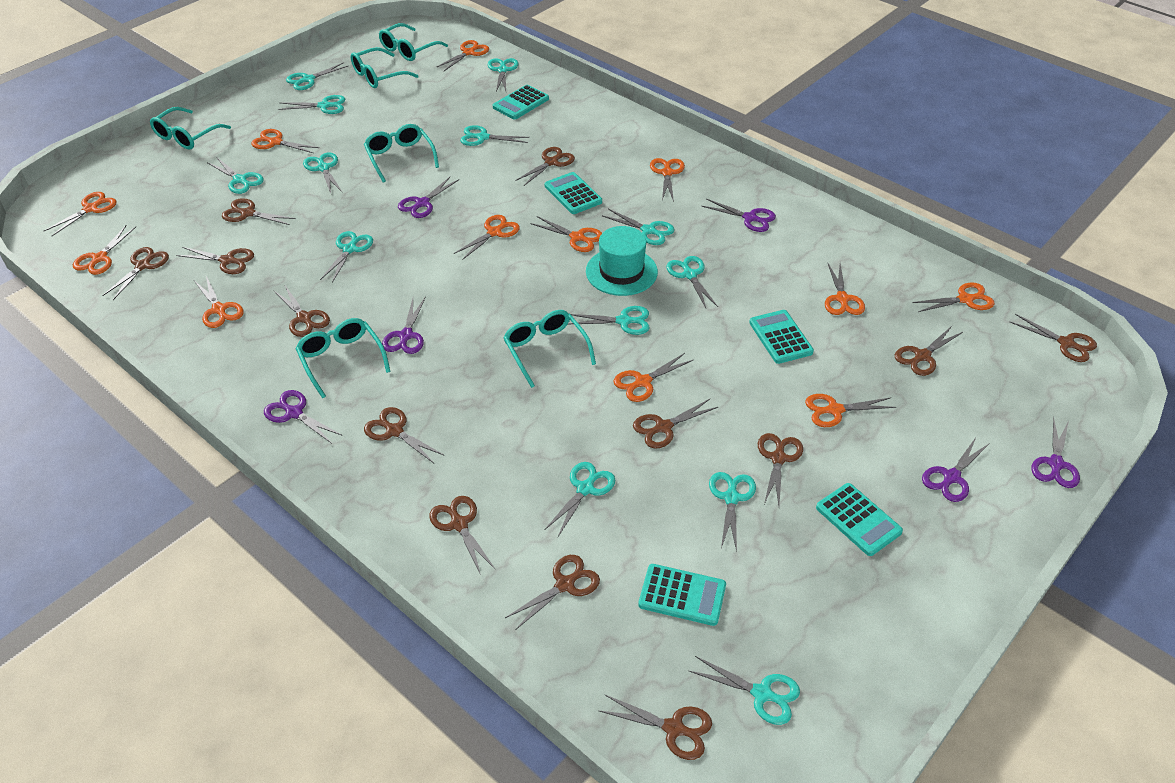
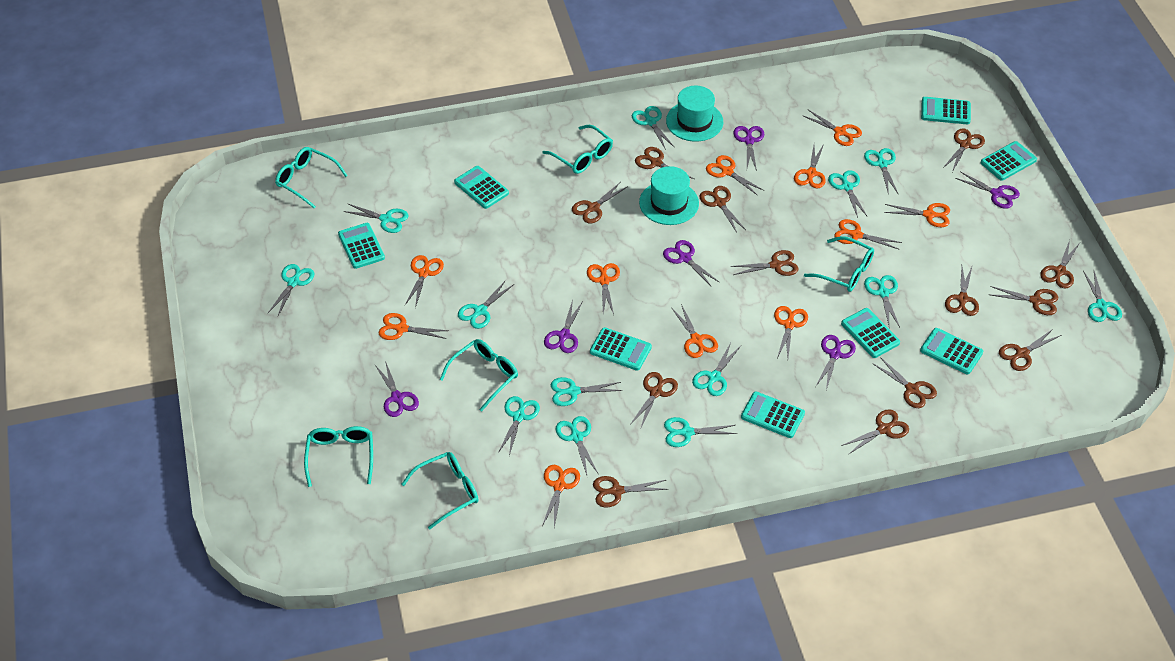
orange scissors: [44,192,117,236] [73,225,136,275] [194,276,244,328] [251,129,319,153] [436,40,489,71] [454,215,520,260] [530,216,602,252] [613,353,693,402] [650,158,685,202] [805,394,896,427] [825,262,865,315] [913,282,994,312] = 12 -> [378,313,449,340] [405,255,444,308] [542,465,580,527] [587,263,620,315] [672,304,718,358] [706,155,764,196] [774,306,808,358] [794,144,826,188] [802,110,862,146] [834,219,902,249] [884,203,950,227] = 11
turquoise calculator: [493,85,549,119] [545,172,602,214] [638,564,726,626] [749,310,814,364] [816,483,903,556] = 5 -> [338,223,385,269] [454,166,509,209] [590,327,652,371] [741,391,805,438] [841,308,900,358] [920,328,983,374] [921,97,971,124] [981,141,1037,181] = 8
turquoise hat: [586,226,658,296] = 1 -> [639,166,699,225] [666,86,723,142] = 2

